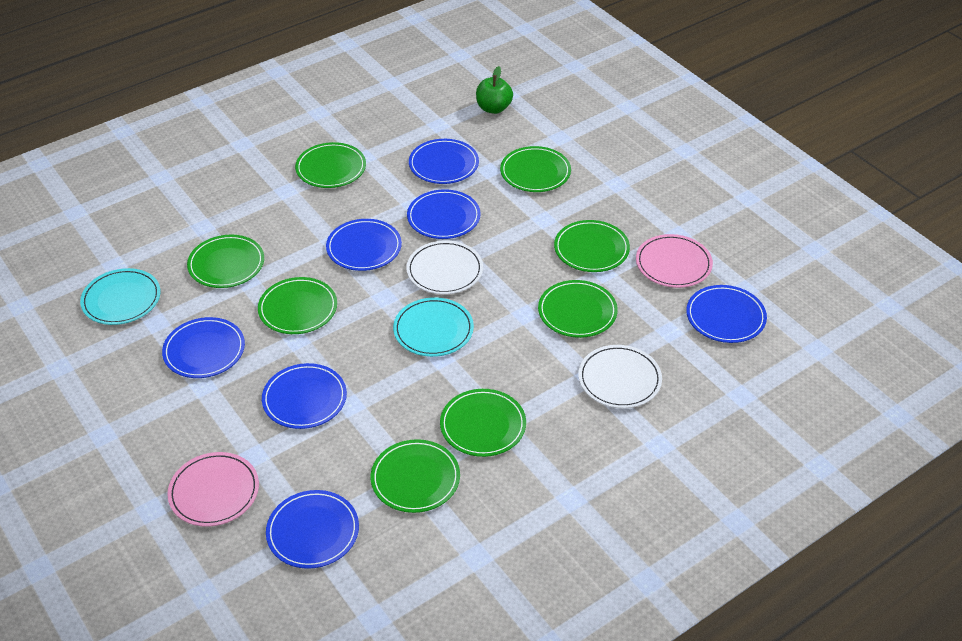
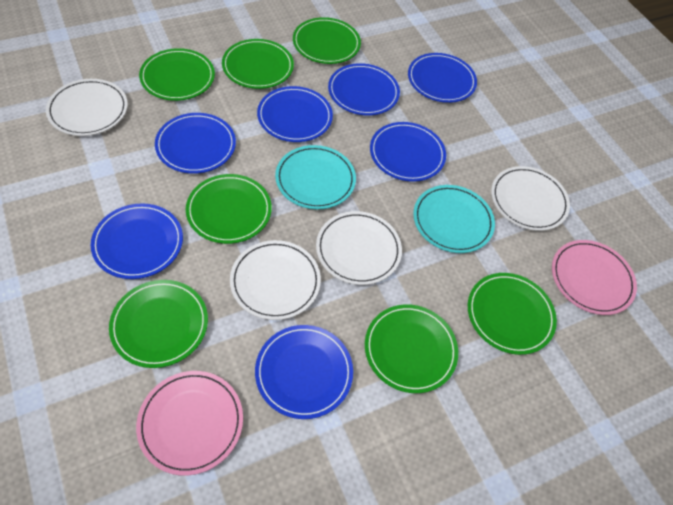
green apple: [476,66,513,114] = 1 -> none = 0
green plate: [187,235,264,288] [258,277,337,334] [295,142,366,188] [371,439,460,513] [440,389,526,457] [500,146,571,192] [538,280,618,338] [554,220,630,272] = 8 -> [109,280,208,368] [139,48,215,101] [186,174,272,244] [222,39,294,89] [293,17,361,64] [365,304,458,393] [468,273,557,355] = 7
white plate: [406,241,483,295] [578,345,662,408] = 2 -> [46,79,128,136] [230,240,321,320] [316,211,402,285] [491,166,570,231] = 4

